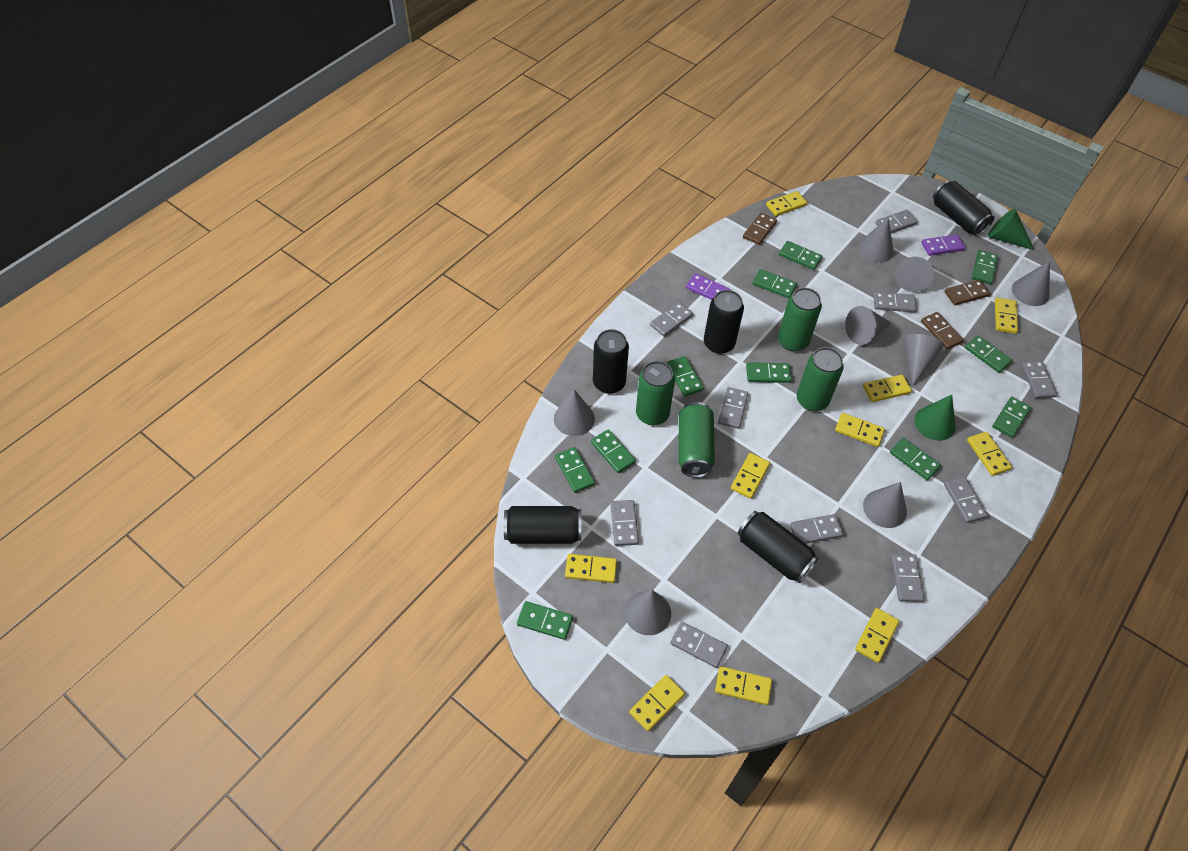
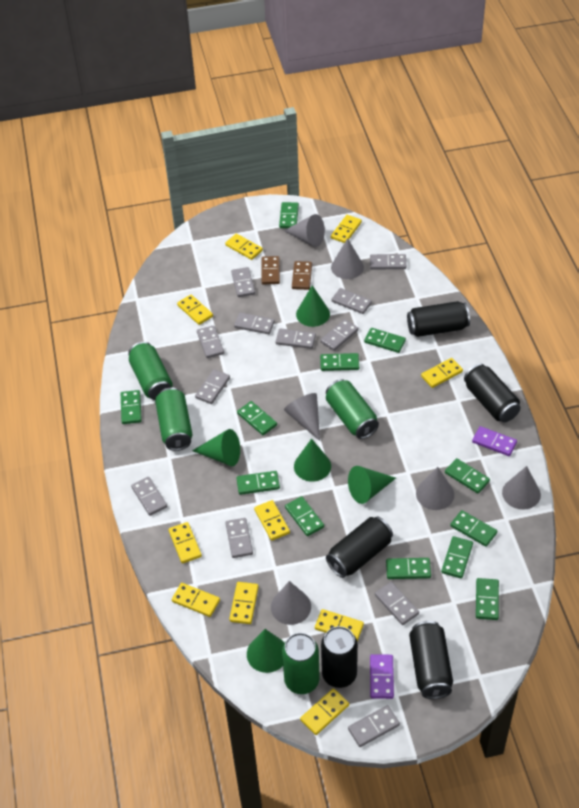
brown domino: [743,213,777,245] [921,312,964,350] [944,280,990,305] = 3 -> [262,256,280,284] [292,261,312,290] = 2
green cone: [914,395,956,441] [988,209,1034,250] = 2 -> [192,429,240,466] [247,629,284,673] [294,439,331,482] [296,285,330,327] [348,466,396,504] = 5
green domino: [517,601,573,640] [555,447,595,493] [591,429,636,473] [666,356,704,396] [746,362,792,383] [752,269,797,298] [779,241,823,270] [890,438,941,480] [965,335,1013,373] [972,250,998,284] [992,397,1031,438] = 11 -> [121,390,142,424] [236,471,280,495] [237,401,277,435] [279,202,299,228] [285,496,324,536] [320,353,359,371] [364,328,406,353] [386,558,431,579] [441,536,473,578] [445,458,490,494] [450,510,497,547] [476,578,499,620] = 12
grey cone: [554,389,595,436] [625,590,671,635] [845,306,891,345] [858,218,894,263] [863,482,907,528] [895,257,934,292] [903,334,944,386] [1012,261,1050,306] = 8 -> [271,581,311,625] [284,214,325,247] [284,393,320,441] [331,238,364,279] [416,467,454,510] [502,466,541,510] = 6
grey domino: [610,500,639,546] [650,302,693,337] [670,622,728,668] [718,387,748,429] [790,514,843,544] [873,292,917,313] [875,210,918,233] [891,554,925,602] [944,477,988,523] [1021,361,1057,399] = 10 -> [131,477,167,516] [195,369,230,404] [197,326,224,358] [225,518,253,558] [231,267,255,297] [234,312,275,334] [276,328,316,349] [320,319,358,351] [332,288,372,314] [348,705,400,747] [370,254,406,269] [375,582,419,625] = 12

